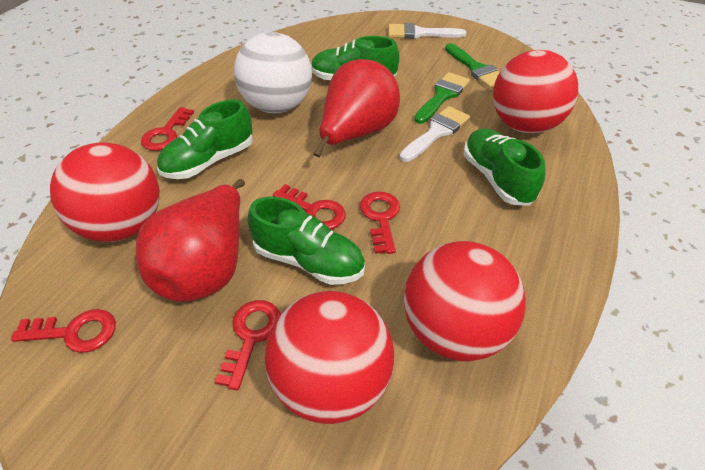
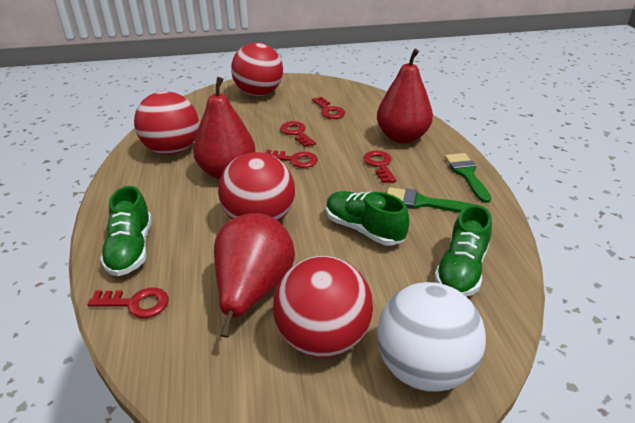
green shoe: [157,99,253,179] [248,196,365,285] [311,36,400,80] [463,128,545,206] = 4 -> [100,186,152,276] [326,191,409,246] [434,205,492,296] = 3
red pear: [136,179,245,302] [313,59,400,157] = 2 -> [193,77,256,179] [214,213,295,337] [377,49,433,144] = 3
white brush: [388,23,466,39] [400,106,470,162] = 2 -> none = 0

